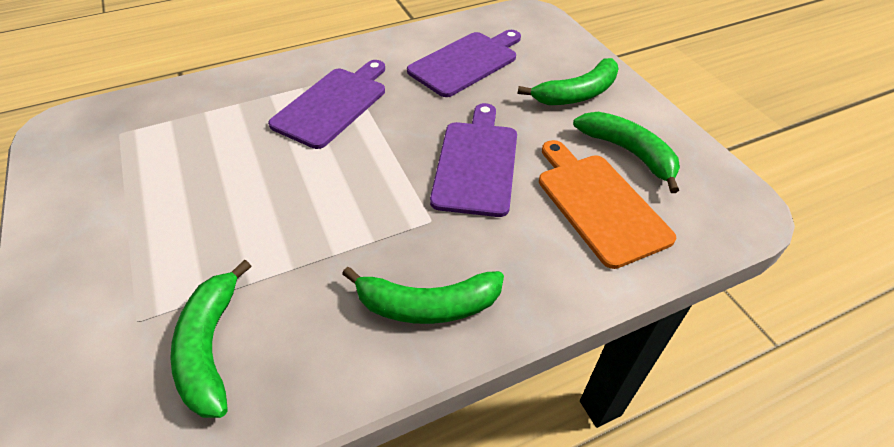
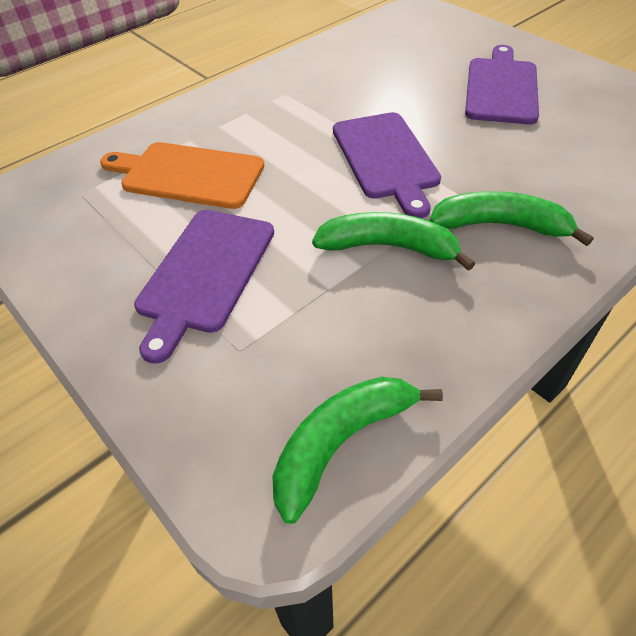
green banana: [170,260,251,418] [342,267,504,324] [518,58,618,105] [573,112,680,193] = 4 -> [272,377,443,524] [312,212,475,271] [430,191,593,246] = 3

